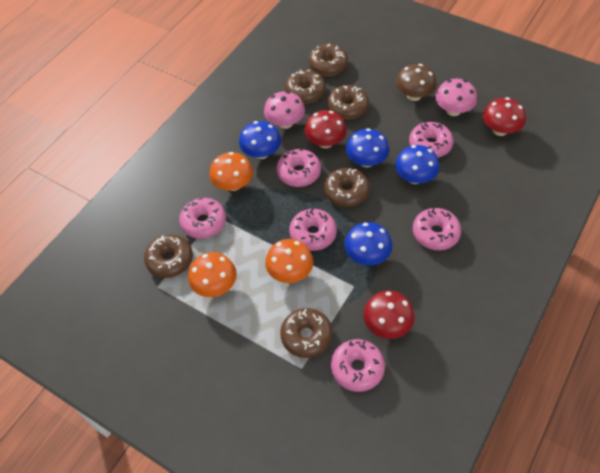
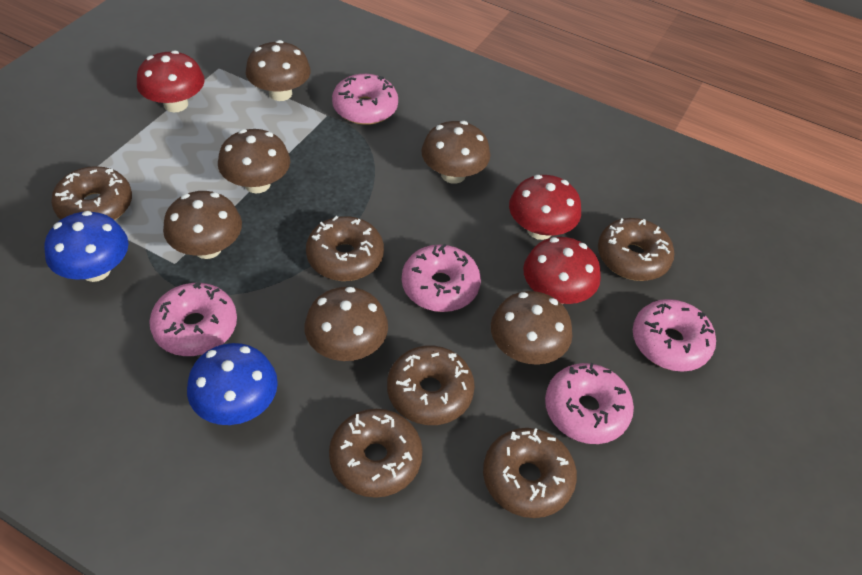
blue mushroom: [239,121,281,159] [345,222,392,265] [346,128,389,167] [395,145,440,184] = 4 -> [44,211,128,282] [187,343,278,425] = 2
brown mushroom: [396,64,437,101] = 1 -> [163,191,242,259] [218,129,290,193] [246,40,311,101] [305,287,388,361] [421,121,490,184] [491,291,573,365] = 6
orange mushroom: [188,252,237,297] [209,152,253,191] [265,239,313,283] = 3 -> none = 0
pink donut: [179,197,226,239] [277,149,321,187] [289,208,337,251] [331,339,385,392] [409,122,454,158] [413,208,461,250] = 6 -> [149,282,237,356] [332,74,398,125] [402,243,481,312] [545,363,634,444] [633,299,716,372] = 5
pink mushroom: [264,91,305,129] [436,79,477,116] = 2 -> none = 0

